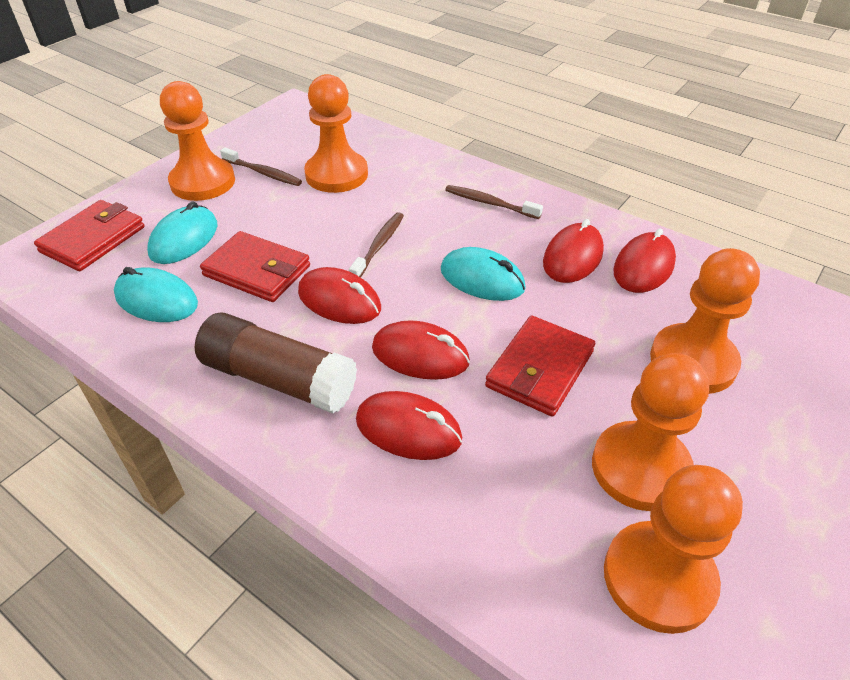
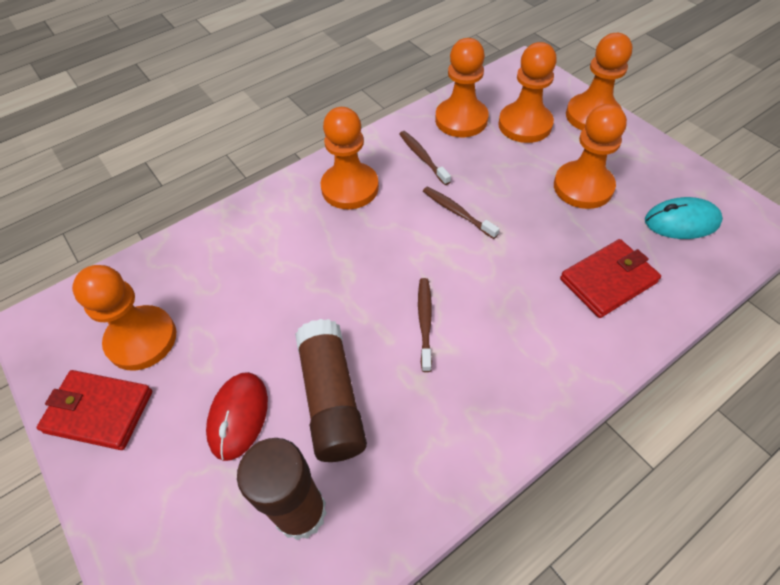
brown glue stick: [195,313,357,414] = 1 -> [237,438,327,540] [295,319,367,462] = 2
orange pawn: [160,81,235,201] [304,74,368,193] [592,353,709,511] [604,465,743,634] [650,248,760,394] = 5 -> [72,265,176,371] [321,107,379,209] [435,38,489,137] [498,42,557,143] [554,104,627,209] [566,33,632,130] = 6
red mouse: [298,267,381,324] [356,391,462,460] [372,320,470,380] [543,219,604,283] [613,228,676,293] = 5 -> [206,372,268,461] = 1
red wallet: [34,200,145,271] [200,231,310,302] [485,315,595,417] = 3 -> [37,370,152,450] [560,239,661,318] = 2
turquoise mouse: [114,267,198,322] [147,202,217,264] [441,247,526,301] = 3 -> [645,197,723,239] = 1

